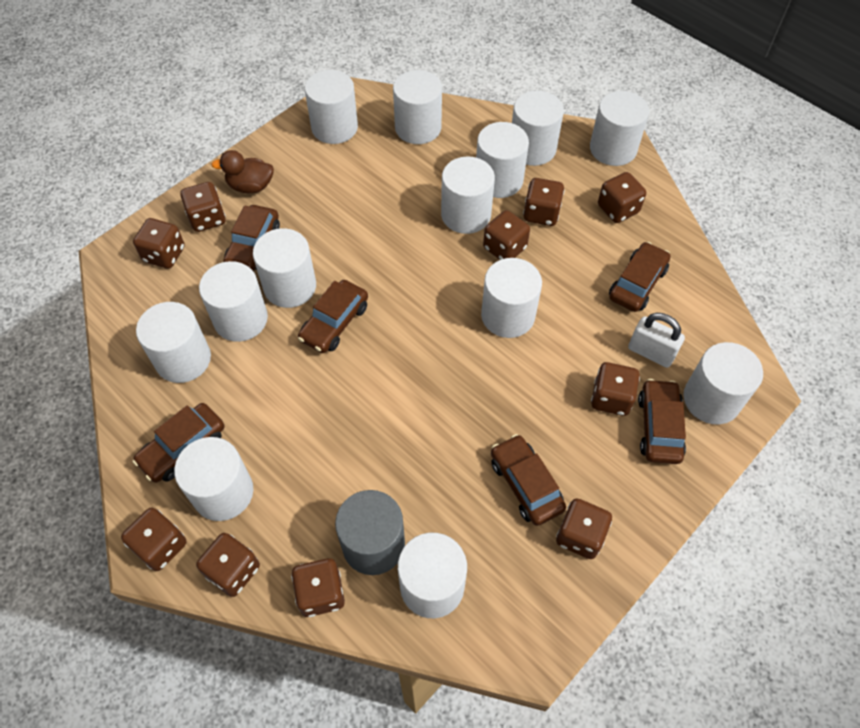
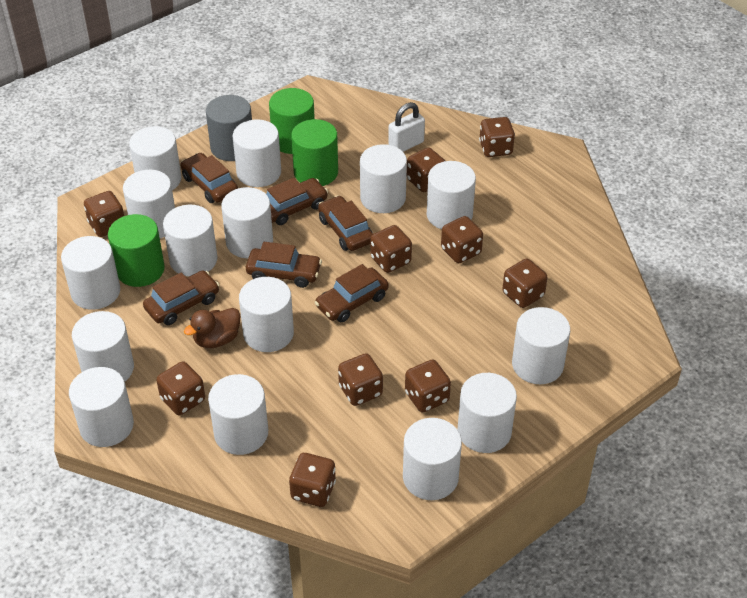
green cylinder: none = 0 -> [108,214,165,287] [269,88,315,154] [291,119,338,186] = 3
white cylinder: [136,302,211,383] [174,437,253,521] [199,261,268,342] [253,228,316,308] [305,70,358,144] [393,70,442,144] [398,533,467,618] [441,156,495,234] [476,122,529,198] [481,258,542,338] [512,91,564,166] [590,91,649,166] [683,342,763,424] = 13 -> [61,236,120,310] [69,367,134,447] [72,311,134,382] [123,170,175,238] [129,126,182,190] [163,205,218,276] [208,374,268,455] [221,187,273,259] [233,119,281,187] [239,277,294,352] [360,144,407,213] [403,418,462,500] [427,161,476,229] [457,373,517,453] [512,307,570,384] = 15

